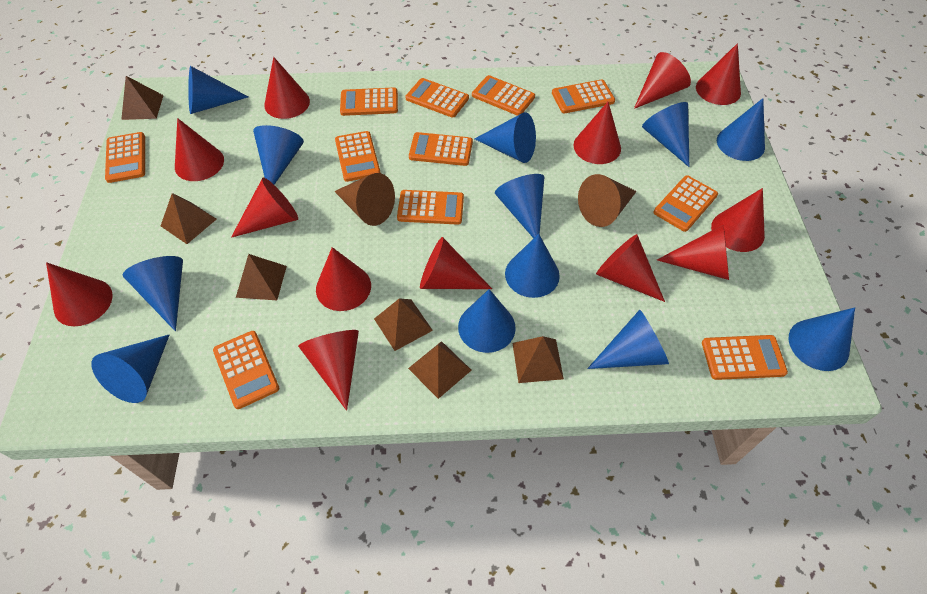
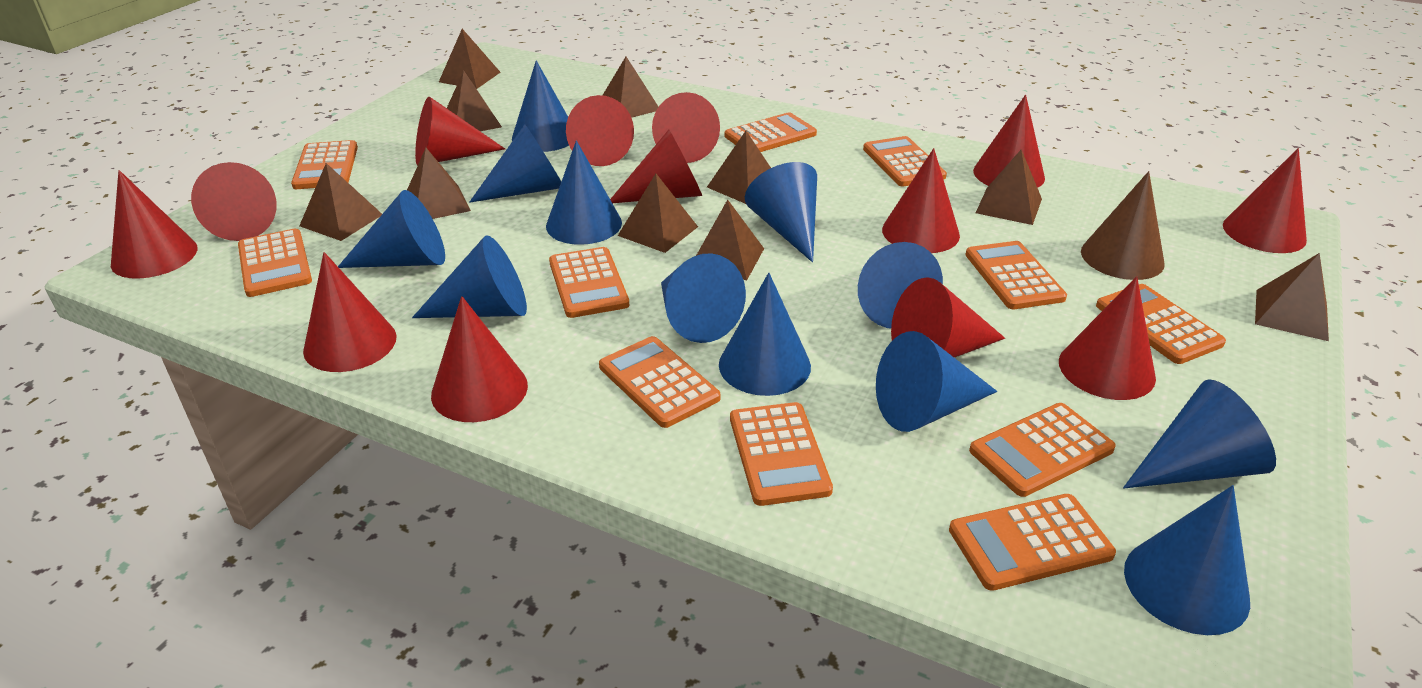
brown cone: [334,173,395,226] [578,174,637,227] = 2 -> [1081,171,1165,280] = 1
brown pyramid: [121,76,164,120] [161,193,216,244] [236,254,287,300] [374,298,433,351] [408,341,472,399] [512,336,564,383] = 6 -> [299,163,382,241] [407,148,471,219] [439,29,500,89] [447,71,502,131] [602,57,659,118] [618,174,698,253] [696,199,764,280] [707,131,771,204] [976,150,1042,225] [1255,253,1329,341] = 10

